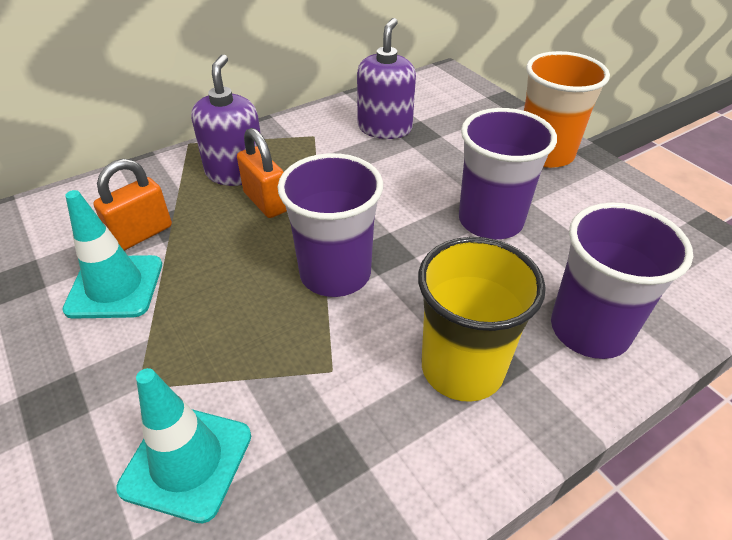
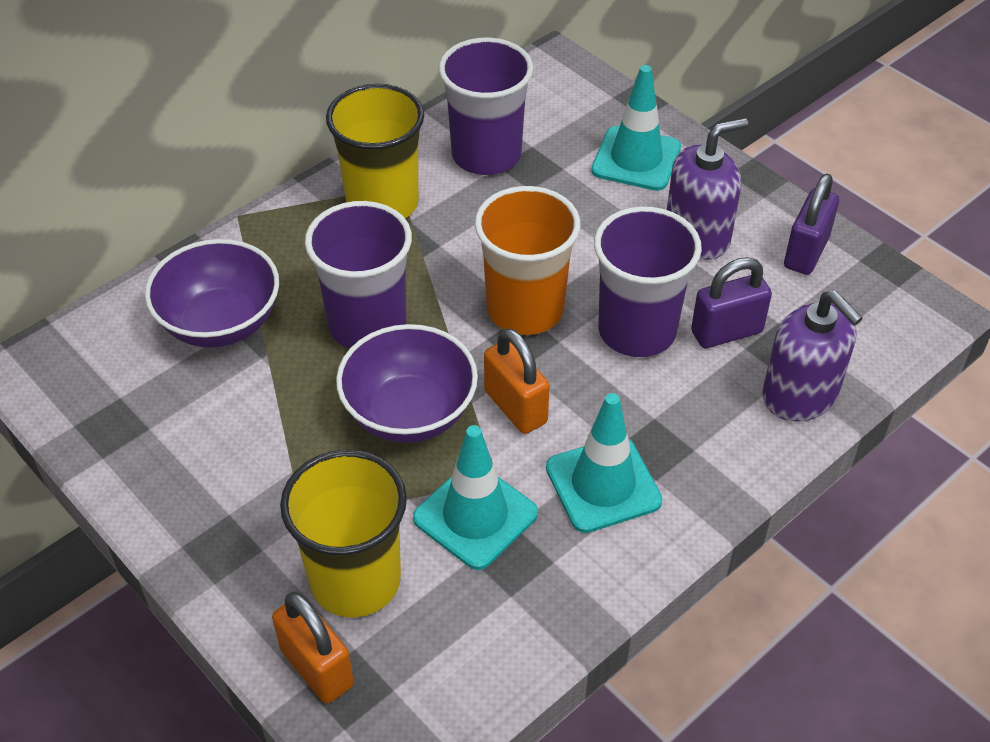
purple bowl: none = 0 -> [145,239,279,348] [336,324,478,443] = 2
purple padlock: none = 0 -> [691,257,772,348] [784,174,839,275] = 2
turquoise traffic cone: [62,190,162,318] [116,368,251,523] = 2 -> [413,425,538,570] [546,393,662,533] [591,65,681,191] = 3
yellow cup: [418,237,546,402] = 1 -> [280,450,407,618] [326,84,424,218] = 2

